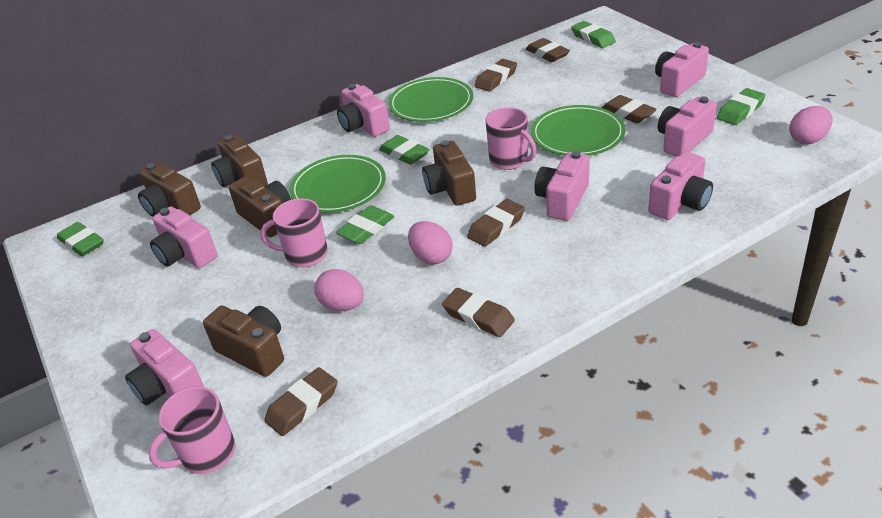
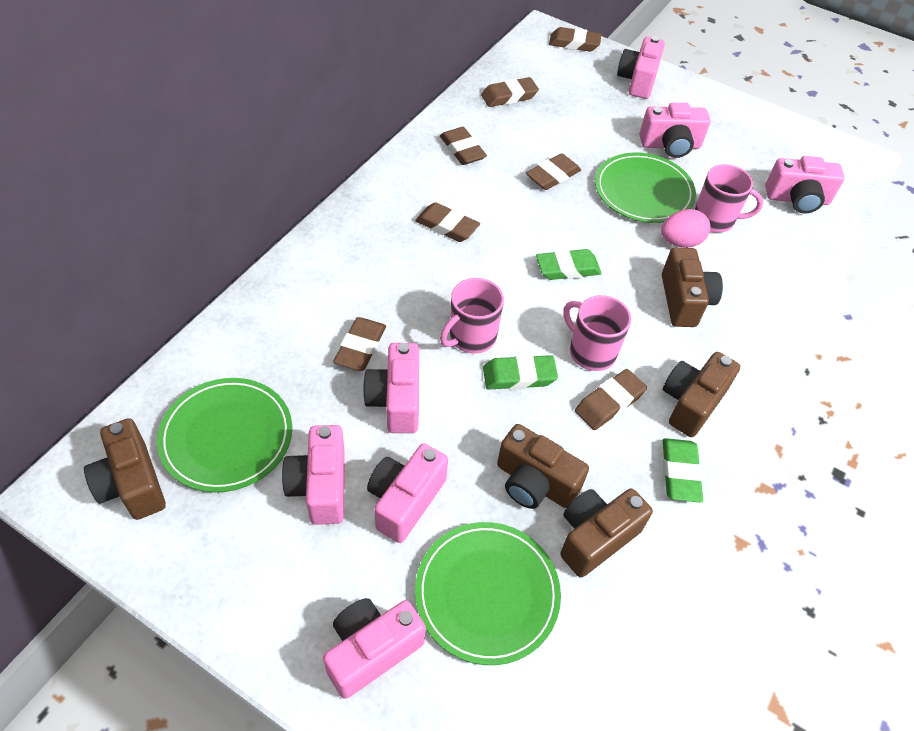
brown eraser: [264,367,338,436] [442,288,515,337] [467,199,525,247] [475,59,517,92] [526,38,570,62] [602,95,657,123] = 6 -> [333,317,386,371] [415,202,480,242] [440,127,487,165] [481,77,539,107] [526,153,581,190] [549,27,602,52] [575,369,647,430] = 7
green eraser: [57,222,104,256] [336,205,394,244] [379,135,430,165] [571,21,616,48] [717,88,766,125] = 5 -> [483,355,558,390] [536,249,602,280] [663,438,703,503] = 3
pink egg: [315,269,364,311] [408,221,453,264] [789,106,833,144] = 3 -> [661,209,710,248] = 1

